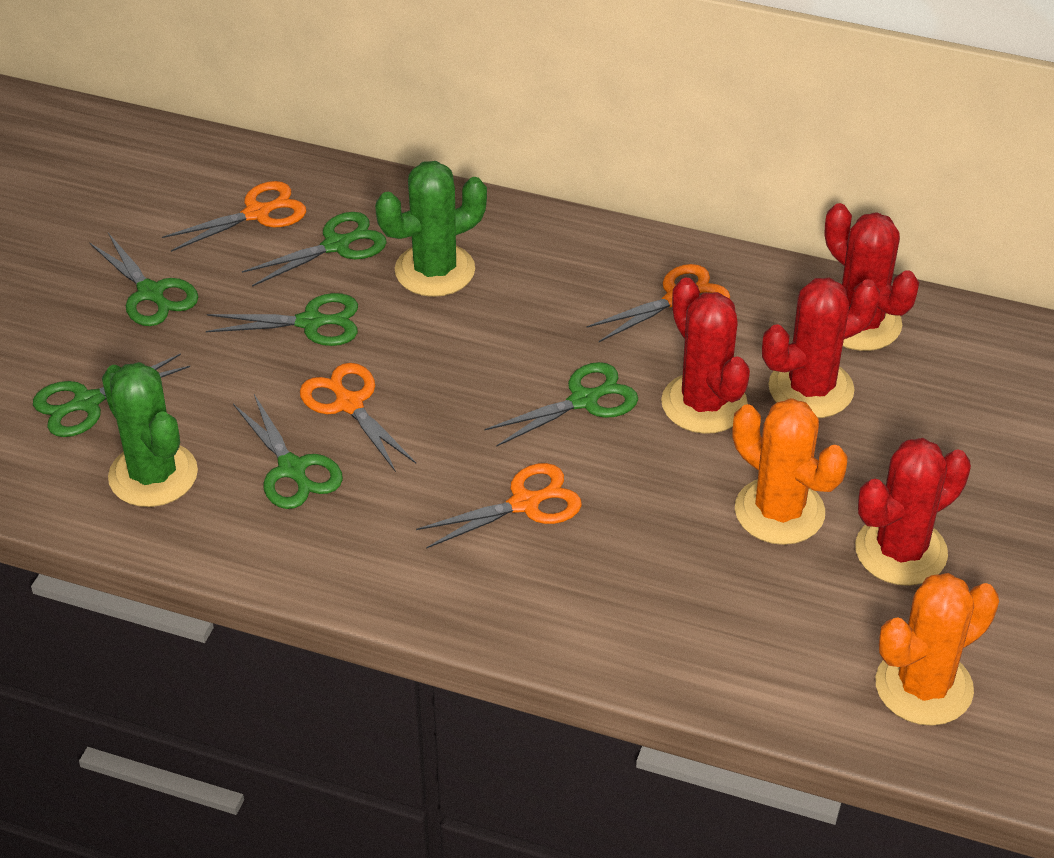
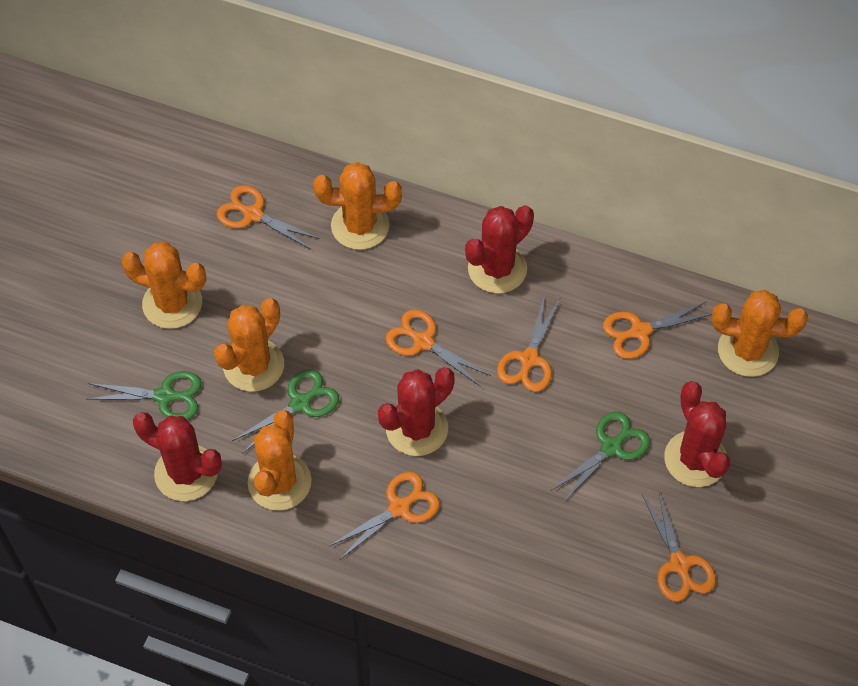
green cactus: [102,362,198,507] [375,161,487,297] = 2 -> none = 0
green scissors: [33,353,190,437] [89,233,198,326] [206,293,358,346] [233,394,343,509] [242,212,387,287] [485,362,638,447] = 6 -> [88,371,202,420] [232,369,339,454] [552,412,650,503] = 3
orange cactus: [733,398,848,545] [875,573,999,726] = 2 -> [121,242,206,329] [214,298,284,392] [248,410,312,511] [313,162,402,250] [711,290,808,377] = 5
orange scissors: [162,181,306,252] [300,363,416,472] [416,463,582,549] [587,264,730,342] = 4 -> [216,185,320,249] [330,472,440,559] [386,309,491,387] [497,295,560,392] [603,301,712,359] [642,489,716,602] = 6

